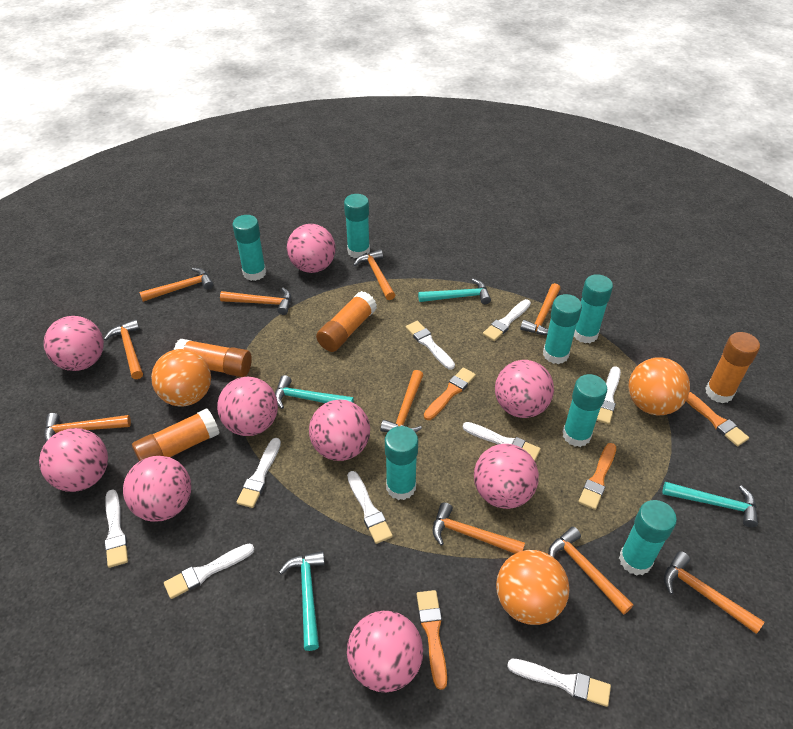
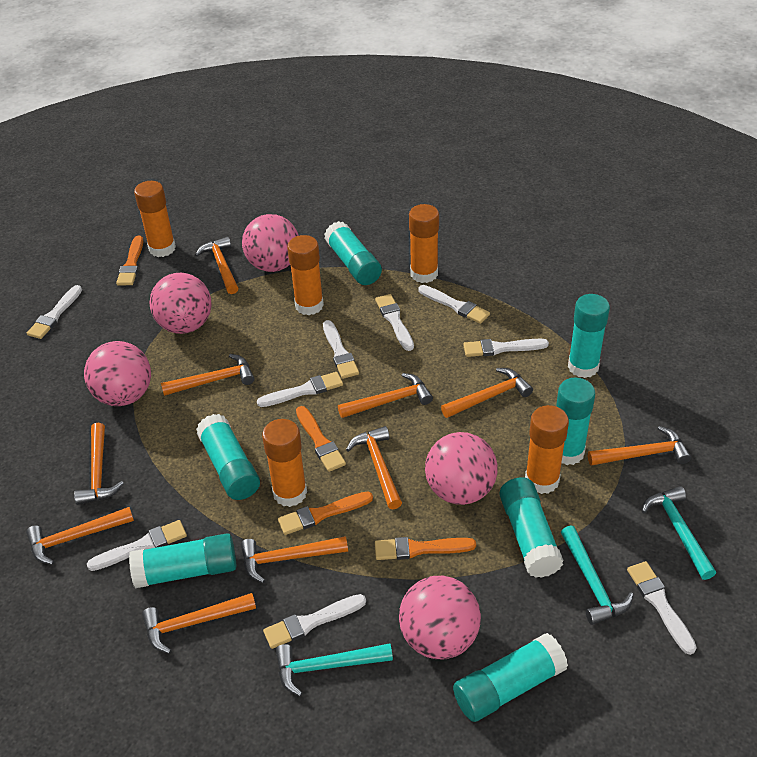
orange ball: [151,349,211,407] [496,550,569,625] [628,357,690,416] = 3 -> none = 0
orange glue stick: [132,408,220,461] [174,339,252,377] [316,291,377,352] [705,332,760,403] = 4 -> [134,181,176,257] [262,419,307,507] [287,235,324,315] [409,204,439,283] [525,405,569,494] = 5
pink ball: [39,428,108,492] [44,316,104,371] [123,456,191,522] [217,377,278,436] [287,224,336,273] [309,400,370,461] [347,611,423,692] [474,444,539,509] [495,360,554,418] = 9 -> [84,341,151,406] [149,273,211,334] [242,214,299,272] [399,576,481,659] [425,432,498,505] = 5
turquoise hammer: [275,375,354,409] [279,551,325,651] [418,279,491,304] [662,482,758,527] = 4 -> [276,643,393,697] [561,526,634,625] [642,486,716,580] = 3

